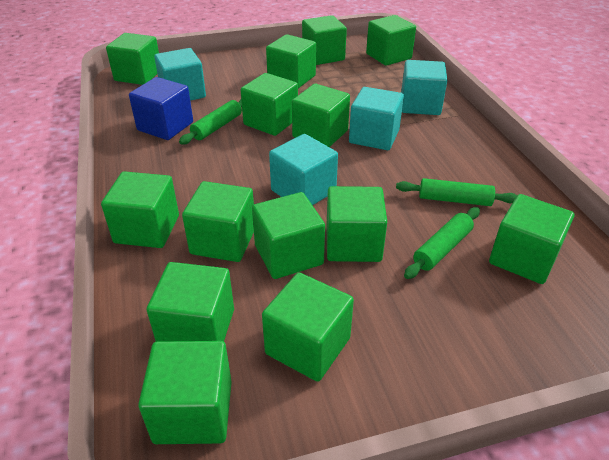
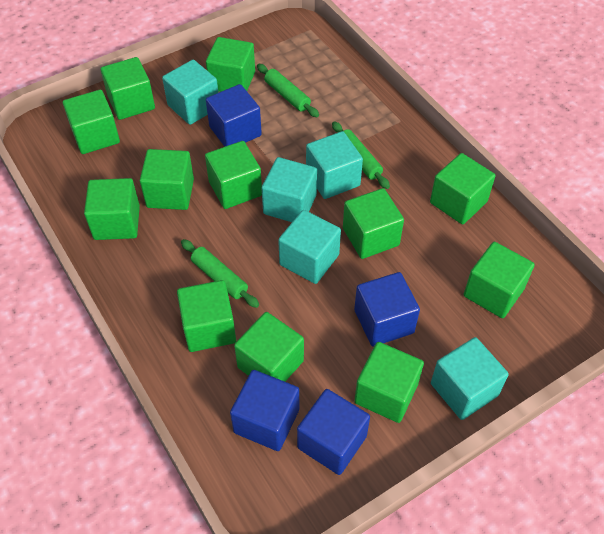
blue cube: [129,77,193,140] = 1 -> [206,84,262,147] [230,370,299,451] [297,389,370,475] [354,272,420,347] = 4
green cube: [101,171,179,248] [106,33,159,85] [138,341,232,444] [147,262,234,342] [182,181,254,262] [241,73,298,136] [252,192,325,279] [262,273,354,382] [266,34,316,88] [292,84,350,147] [302,15,347,65] [326,186,387,262] [366,15,416,66] [489,194,575,284] = 14 -> [63,90,120,154] [84,178,140,240] [100,57,155,120] [140,149,194,210] [177,280,236,352] [205,141,262,209] [206,37,255,92] [234,312,304,382] [343,188,404,259] [354,342,424,423] [430,153,495,224] [464,242,535,318] = 12
turquoise cube: [154,48,206,101] [269,134,338,205] [349,87,404,150] [401,60,448,115] = 4 -> [162,60,218,125] [262,157,317,222] [278,210,341,284] [306,131,363,199] [431,337,509,420] = 5

